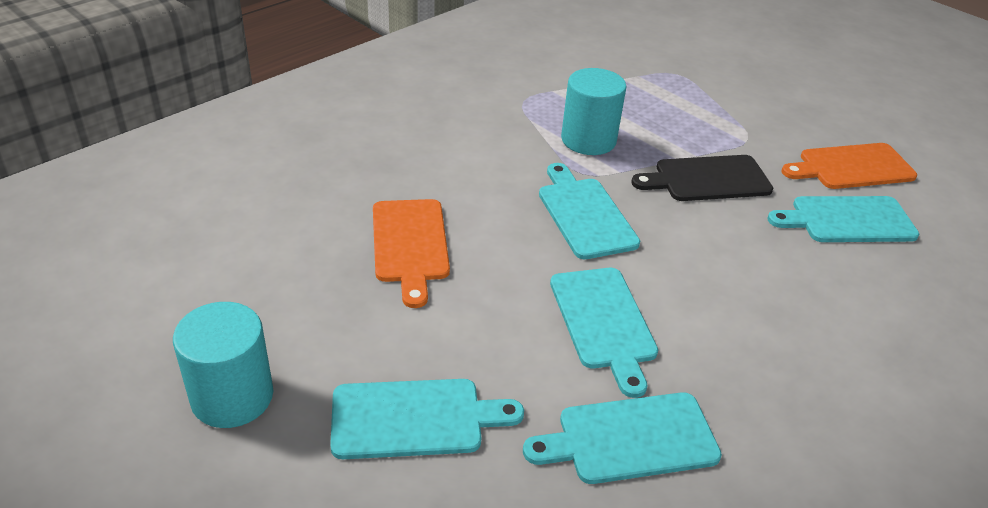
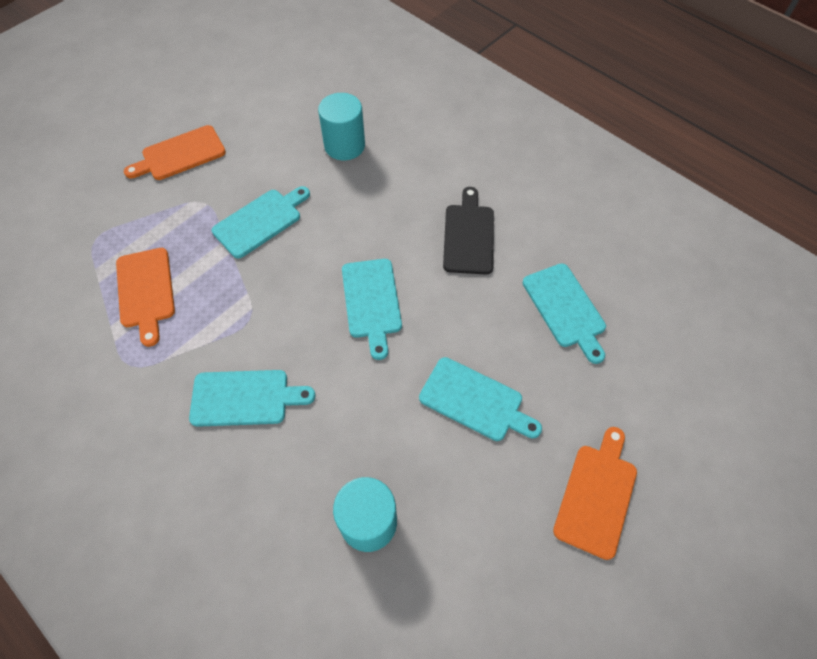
orange cutting board: [373,199,450,308] [781,143,917,189] = 2 -> [116,248,175,347] [124,125,226,180] [553,427,637,560] = 3

